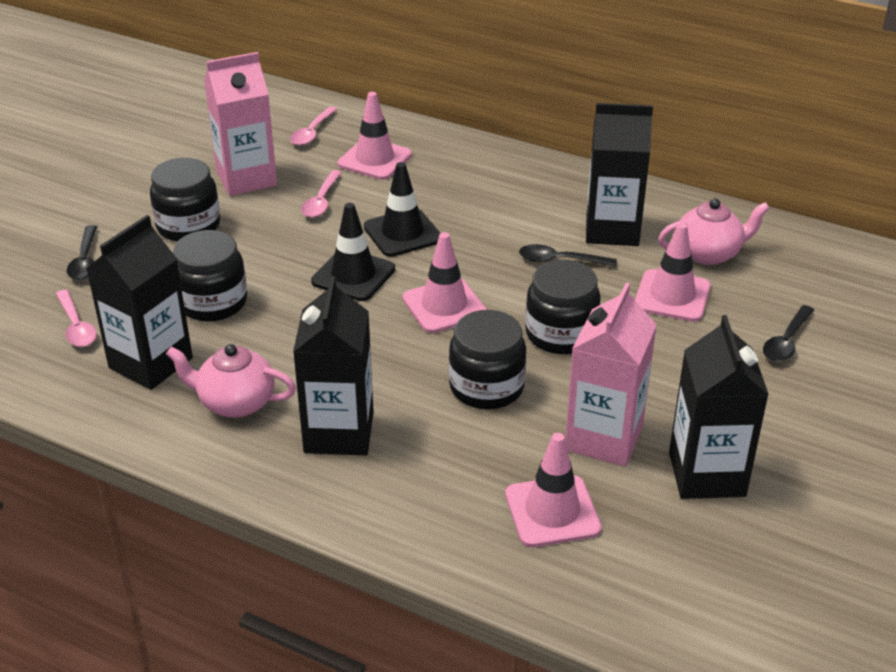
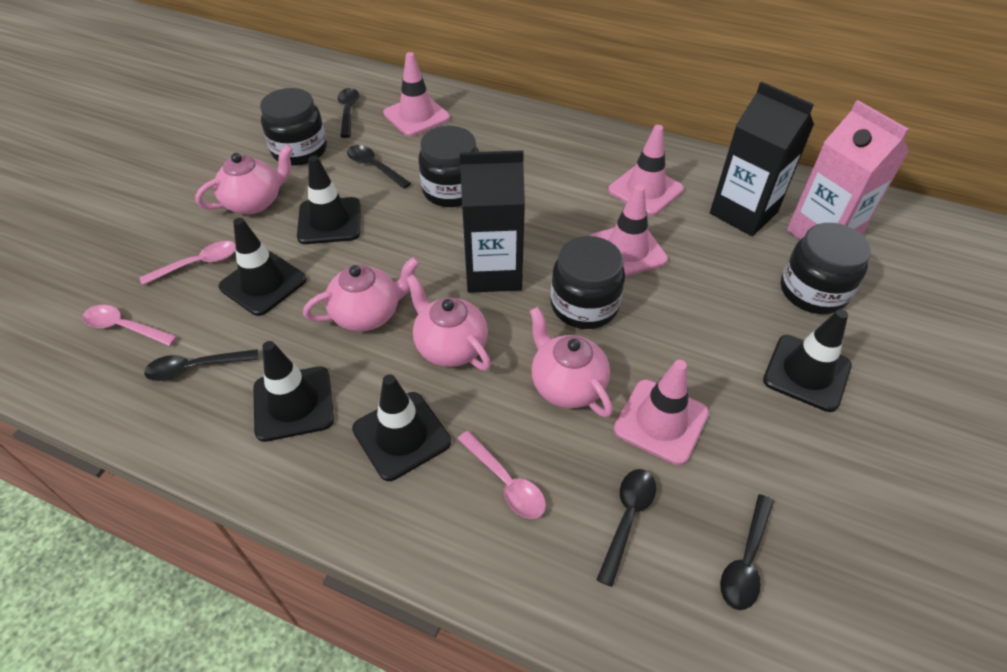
black carton: [86,215,193,390] [293,276,374,455] [586,103,653,246] [669,315,769,499] = 4 -> [460,150,525,293] [710,82,814,236] = 2
black spoon: [67,225,97,280] [519,244,617,267] [763,305,814,362] = 3 -> [144,349,258,381] [338,88,359,138] [347,145,411,189] [597,469,656,587] [720,494,774,610] = 5
black traffic cone: [311,203,395,301] [364,162,440,257] = 2 -> [219,218,307,316] [253,341,334,442] [297,156,361,244] [352,374,451,481] [763,309,852,412] = 5
pink carton: [204,52,277,196] [565,282,657,467] = 2 -> [787,100,909,240] = 1
pink teapot: [166,344,296,418] [658,199,770,265] = 2 -> [195,145,293,214] [303,257,420,332] [406,274,491,371] [530,307,613,417] = 4

